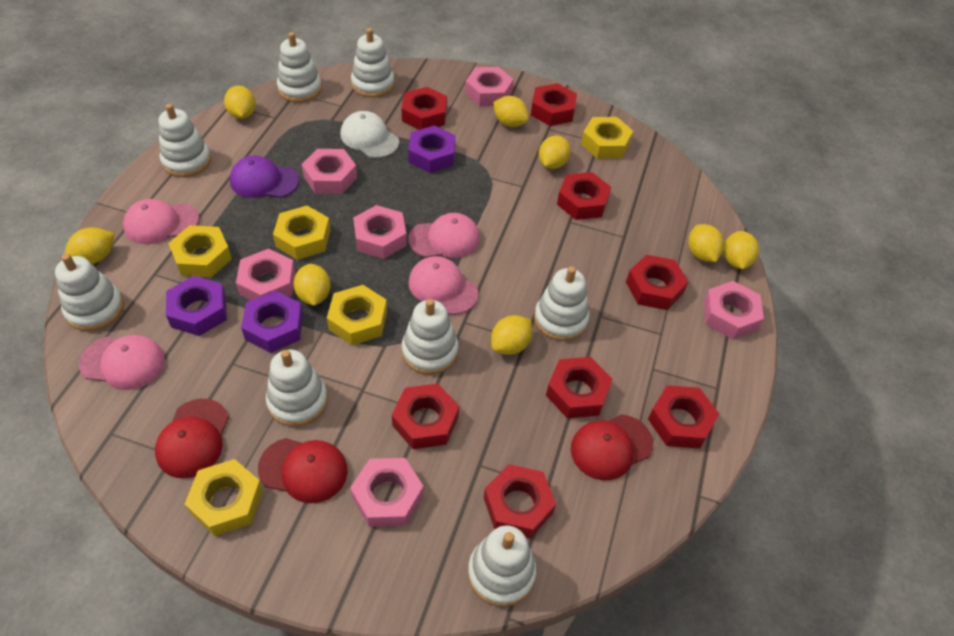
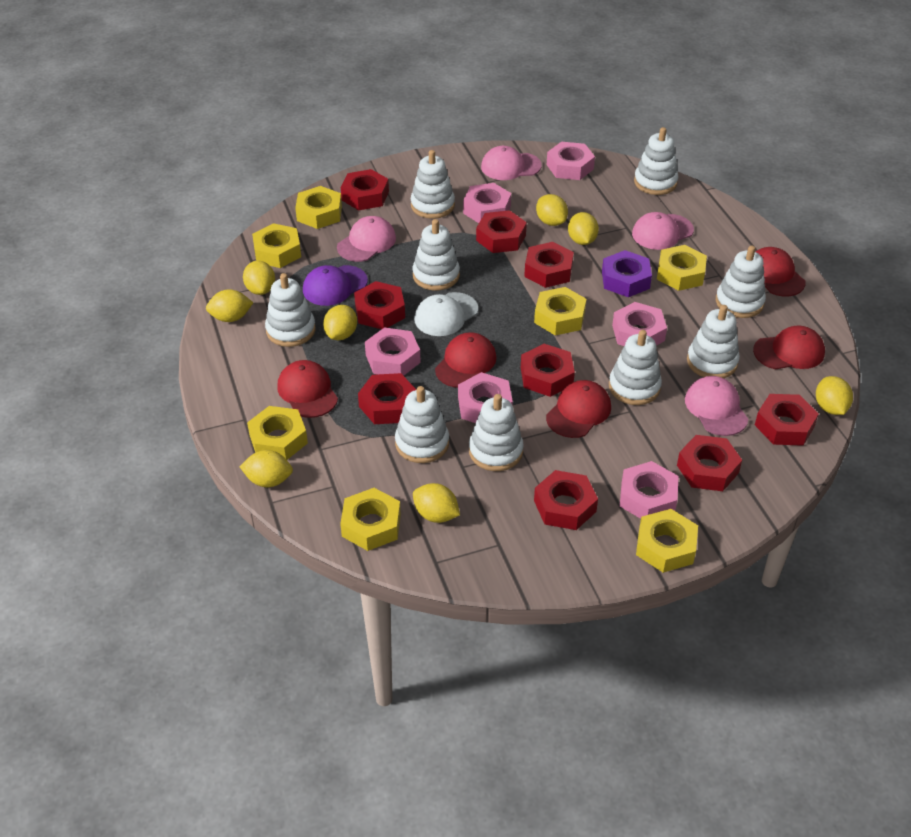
purple nut: [166,276,227,336] [241,291,303,353] [408,126,456,173] = 3 -> [602,250,652,297] = 1
red cap: [155,399,229,478] [258,438,348,503] [571,414,653,481] = 3 -> [277,360,338,418] [435,332,497,388] [546,380,611,438] [753,326,825,370] [755,247,805,296] = 5
red nut: [392,384,459,449] [401,87,447,130] [484,464,556,539] [531,83,577,126] [546,357,612,418] [557,172,611,220] [626,255,688,310] [648,385,719,449] = 8 -> [341,169,389,210] [354,281,405,329] [358,373,416,424] [476,210,527,253] [521,344,575,397] [524,242,574,288] [534,470,598,530] [677,435,742,491] [755,394,819,446] = 9
white stacking toy: [55,254,124,331] [158,104,211,177] [266,349,328,427] [277,32,322,102] [351,28,394,98] [402,299,458,375] [468,525,536,607] [534,266,589,341] = 8 -> [265,273,316,347] [395,386,449,463] [411,150,455,219] [413,219,460,291] [469,394,524,471] [609,330,662,405] [634,127,679,195] [687,305,740,378] [716,246,766,318] = 9
yellow nut: [168,225,232,278] [185,459,263,536] [273,206,331,260] [327,285,387,345] [581,117,633,159] = 5 -> [247,406,308,460] [252,223,301,268] [295,186,342,229] [340,488,401,551] [534,287,587,335] [636,509,698,573] [657,245,707,291] = 7

